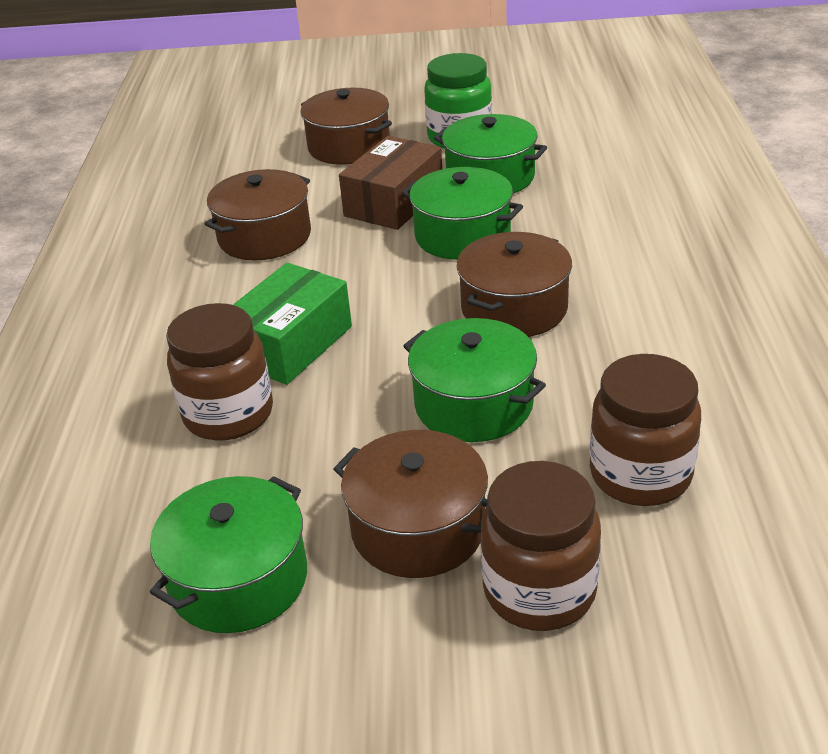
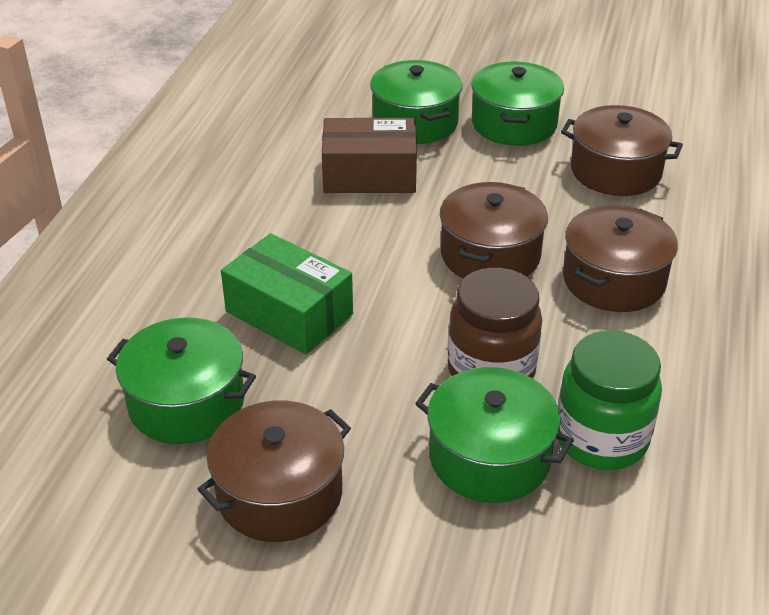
brown jar: [166,303,273,441] [481,461,601,631] [589,354,701,506] = 3 -> [448,268,542,378] = 1

